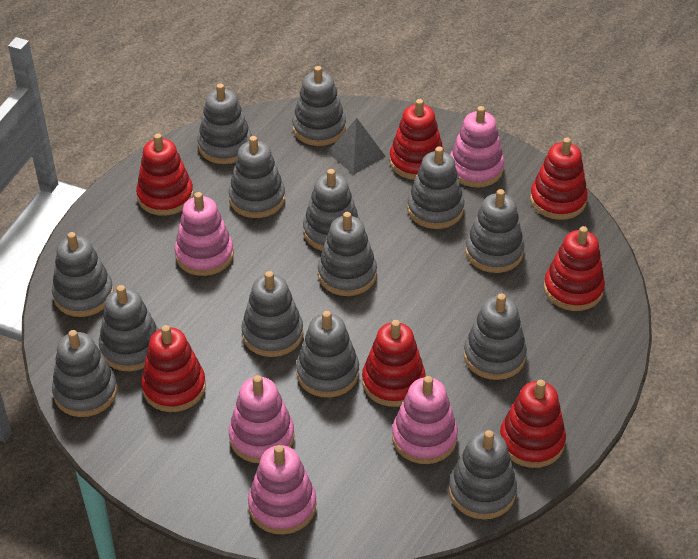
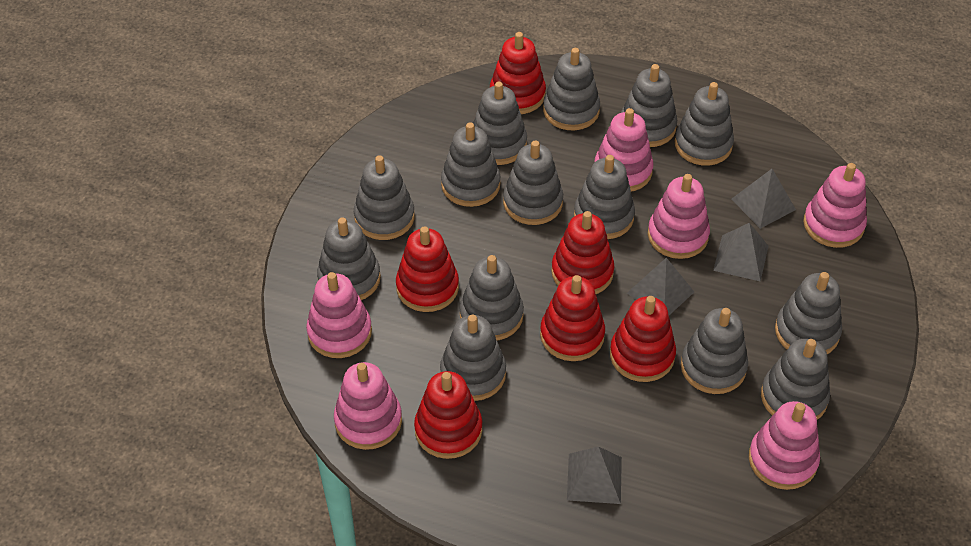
grey pyramid: [327,118,386,175] = 1 -> [567,446,622,504] [627,258,694,316] [713,223,769,282] [731,169,796,229] = 4
pink stacking toy: [175,192,234,276] [229,375,295,463] [248,445,317,535] [392,376,458,464] [450,106,504,187] = 5 -> [306,272,372,358] [334,362,402,450] [594,108,653,192] [648,174,710,259] [749,401,820,490] [803,163,867,248] = 6
red stacking toy: [136,133,194,216] [141,325,206,412] [362,320,426,407] [389,99,444,180] [500,380,566,468] [530,138,588,220] [544,226,605,311] = 7 -> [396,226,459,312] [414,371,482,459] [490,32,546,114] [540,275,605,361] [551,211,614,294] [610,296,676,382] = 6

